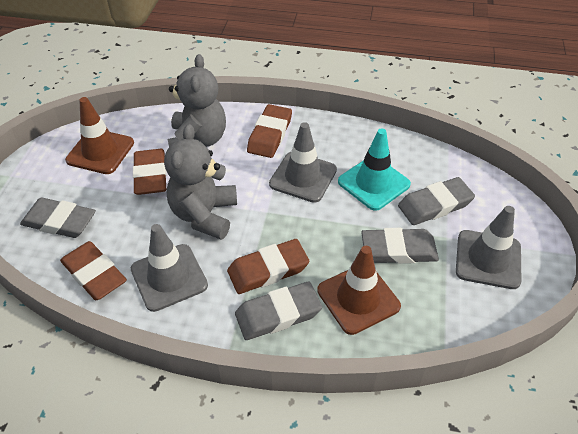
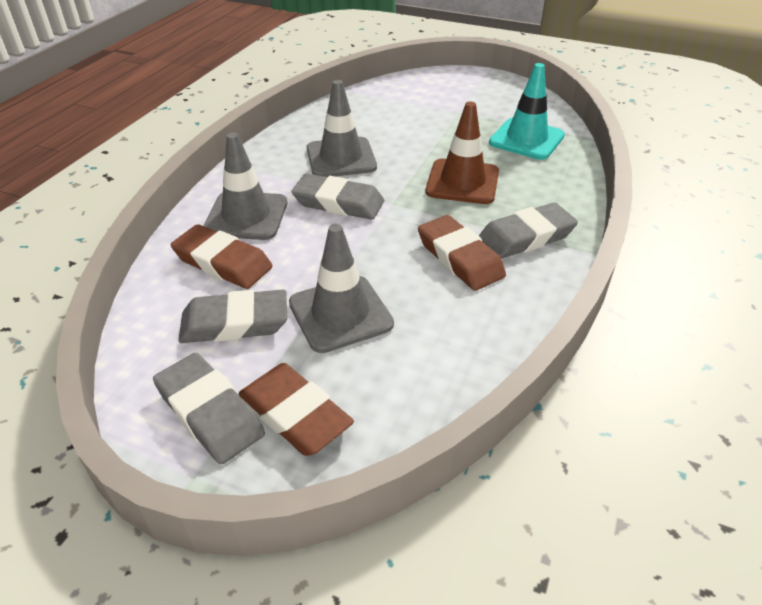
brown eraser: [60,241,127,300] [133,149,167,195] [227,239,310,294] [247,104,292,158] = 4 -> [171,224,273,289] [239,363,354,456] [418,215,506,291] = 3
brown traffic cone: [65,97,134,174] [317,246,401,335] = 2 -> [426,101,499,204] = 1
grey teddy bear: [164,124,237,240] [167,54,226,147] = 2 -> none = 0

